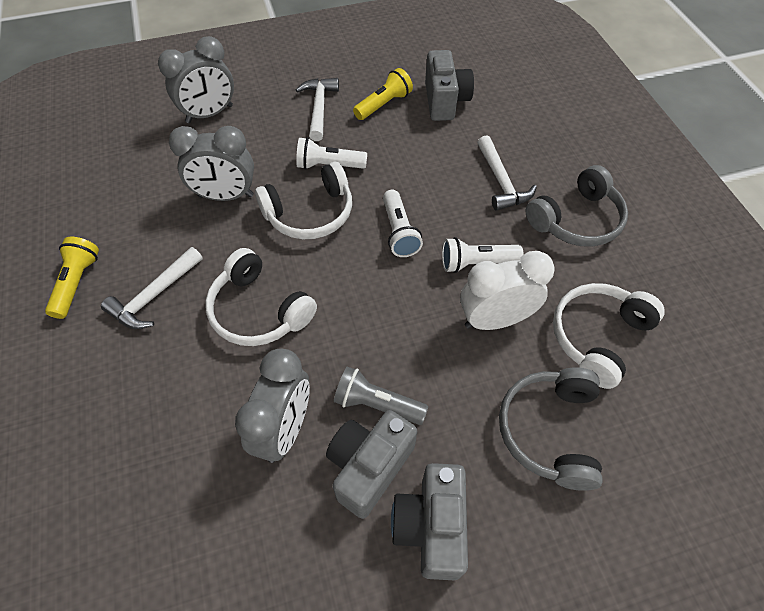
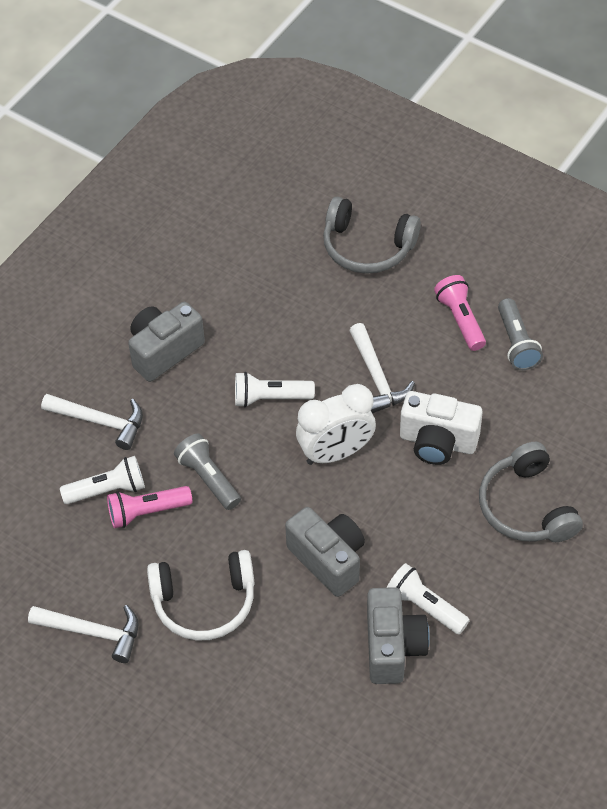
grey clock: [158,36,234,123] [169,126,254,201] [235,349,310,463] = 3 -> none = 0
grey flashlight: [334,367,428,425] = 1 -> [174,434,241,510] [498,298,543,370] = 2
pink flashlight: none = 0 -> [107,486,192,528] [434,275,486,351] = 2
white camera: none = 0 -> [400,391,482,465] = 1
white headphones: [205,248,317,346] [255,162,352,239] [553,283,665,389] = 3 -> [147,550,255,641] = 1
yellow flashlight: [45,237,99,319] [353,68,413,120] = 2 -> none = 0

